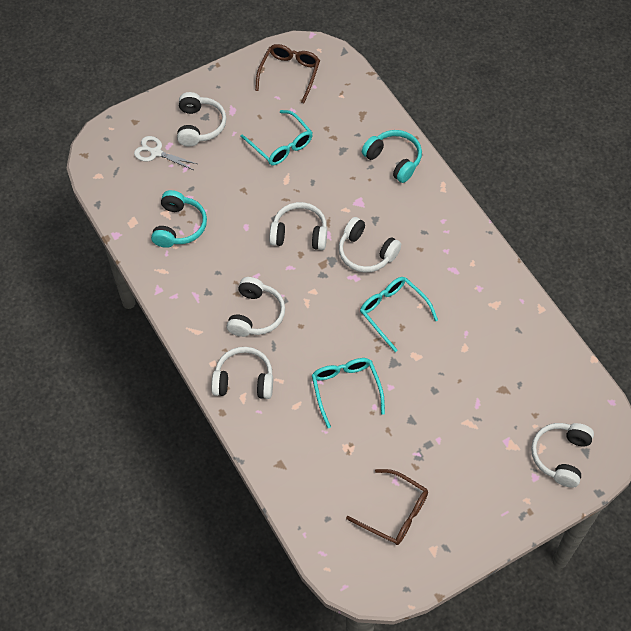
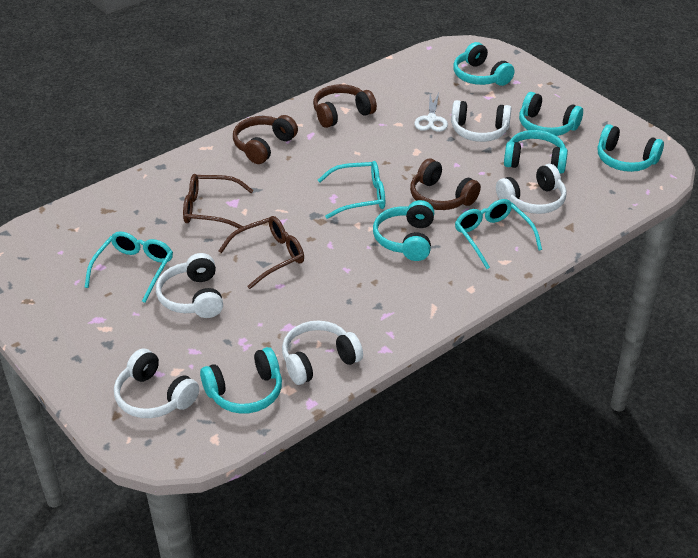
brown headphones: none = 0 -> [233,115,298,164] [313,84,377,128] [410,159,481,210] = 3
turquoise headphones: [151,190,207,248] [362,130,422,183] = 2 -> [200,347,282,414] [373,200,434,261] [453,42,514,86] [504,130,568,174] [519,92,583,136] [598,124,664,172] = 6
white headphones: [177,92,226,147] [211,347,273,399] [227,277,285,337] [269,202,327,250] [339,217,401,273] [531,423,594,488] = 6 -> [114,349,199,418] [156,253,223,318] [282,320,363,385] [451,100,512,142] [496,164,566,214] = 5

